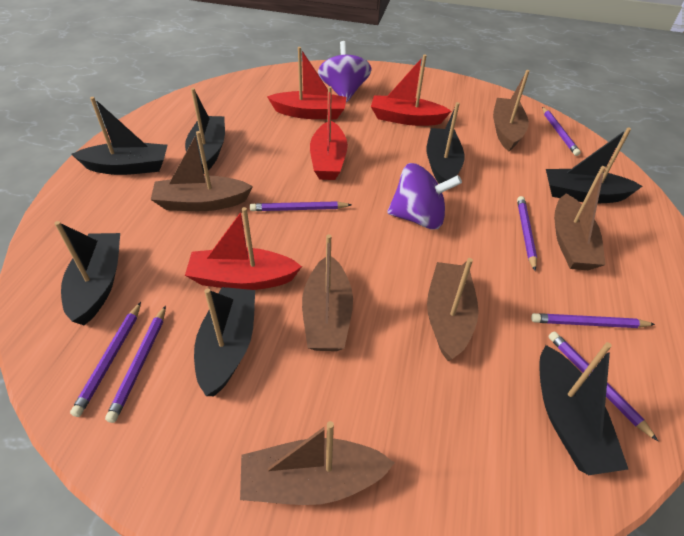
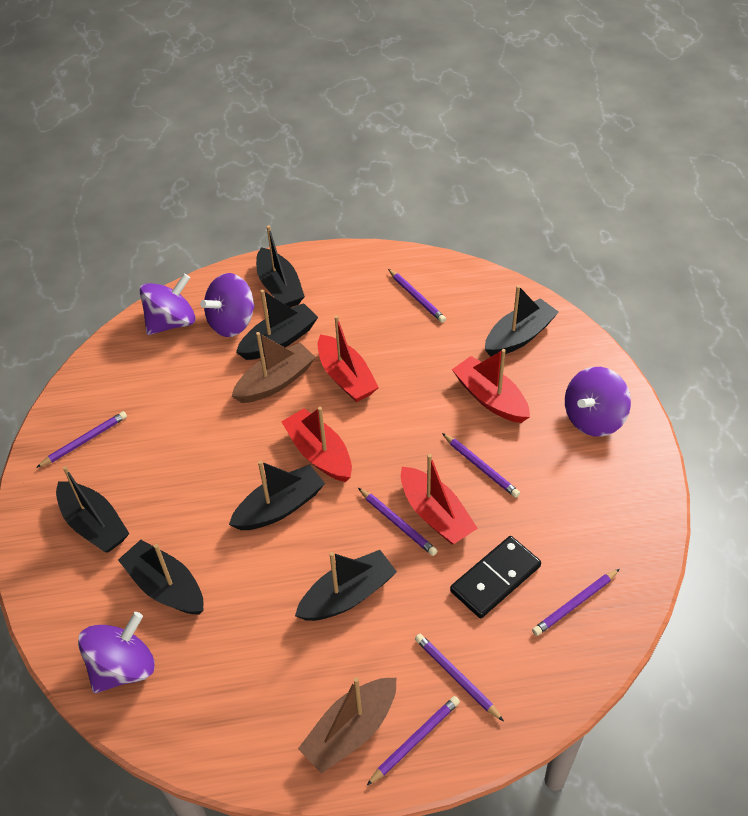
black domino: none = 0 -> [450,536,541,618] = 1
brown boat: [151,131,253,211] [240,421,395,505] [302,234,353,351] [427,258,479,361] [493,70,529,151] [554,166,606,270] = 6 -> [232,332,316,403] [298,677,396,773] = 2
purple spinning top: [318,41,372,103] [387,163,462,230] = 2 -> [78,612,155,693] [139,274,196,335] [200,273,255,337] [565,367,631,437] = 4

